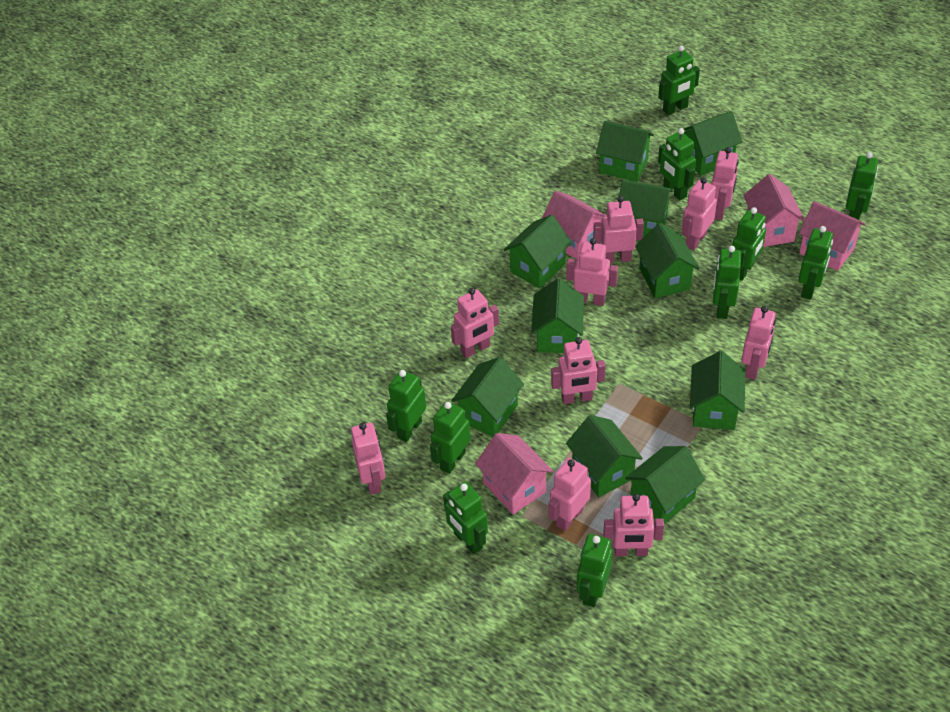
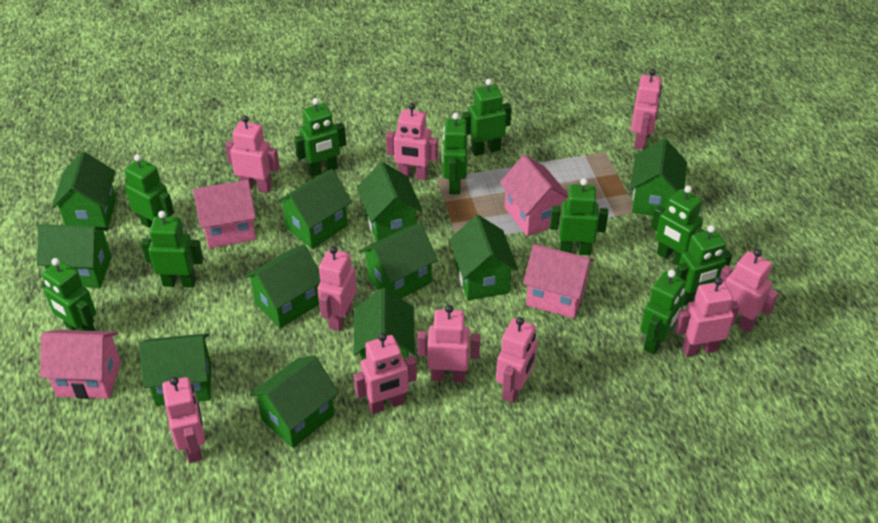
green house: [451,357,524,437] [504,215,572,289] [531,278,584,353] [566,415,643,497] [596,121,654,182] [619,180,673,238] [625,446,705,524] [635,223,700,299] [684,111,742,176] [690,351,745,430] = 10 -> [37,224,112,288] [51,152,116,227] [139,333,211,406] [244,245,321,328] [250,355,339,448] [276,169,352,249] [353,288,415,361] [357,162,423,242] [360,223,438,298] [450,215,518,300] [630,139,687,216] = 11

